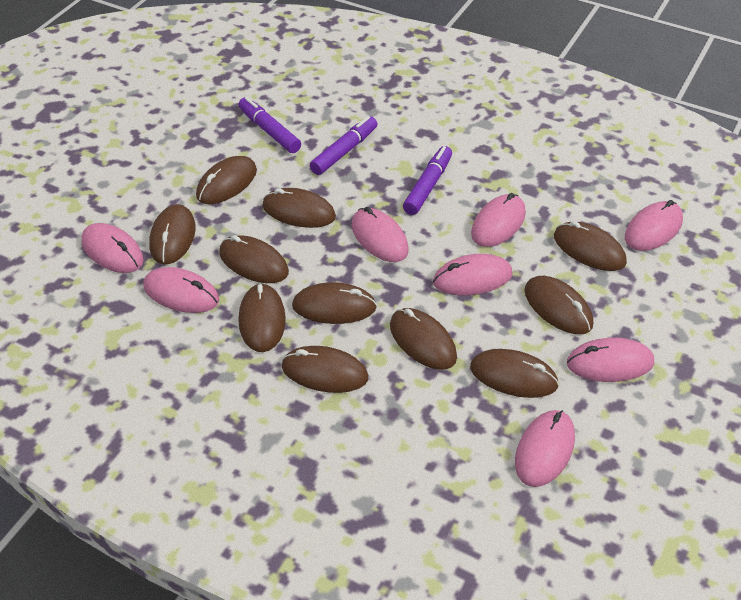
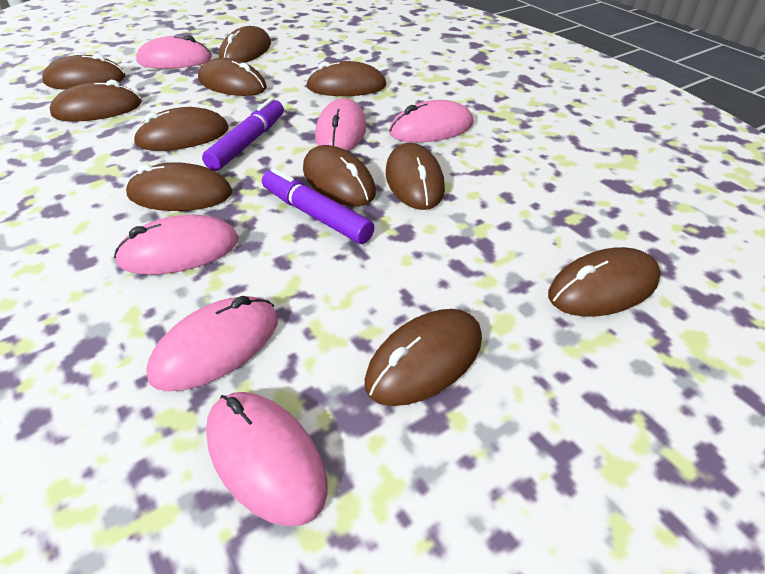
pink mouse: [82,223,144,273] [143,267,219,313] [352,207,409,262] [433,254,513,295] [471,193,526,247] [515,410,575,487] [567,338,654,382] [625,200,683,251] = 8 -> [114,215,239,275] [136,35,212,69] [146,296,278,391] [206,392,328,526] [315,98,366,151] [389,100,474,142] = 6
purple marker: [239,97,301,153] [310,116,377,175] [403,146,452,215] = 3 -> [202,98,284,171] [262,168,374,244] = 2

